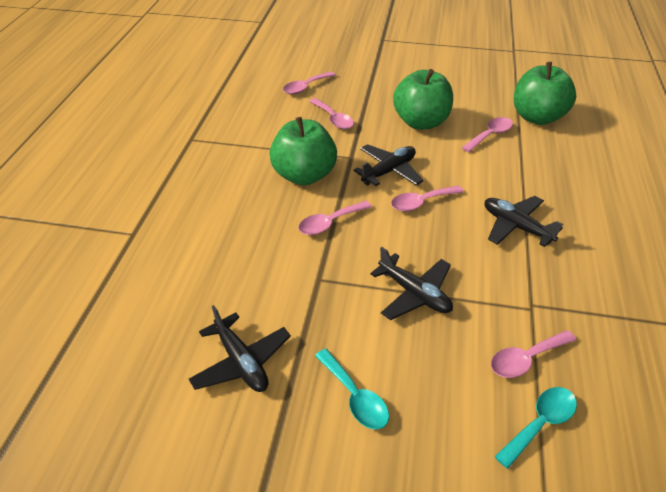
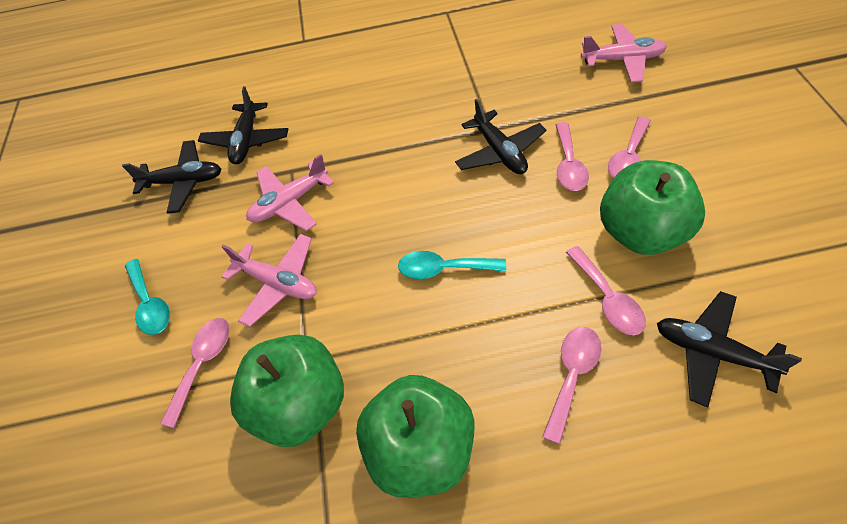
pink plane: none = 0 -> [221,234,317,327] [246,154,334,231] [581,24,667,82] = 3
pink spoon: [283,71,335,94] [298,201,372,235] [309,98,354,129] [391,185,464,211] [462,117,513,152] [491,330,576,378] = 6 -> [160,318,230,428] [542,327,601,444] [556,122,589,191] [566,246,646,335] [608,116,651,178] = 5

